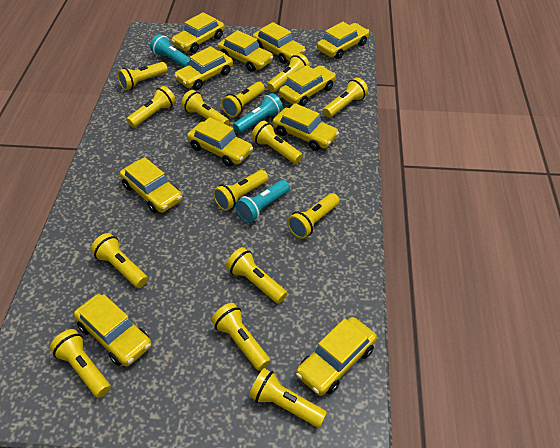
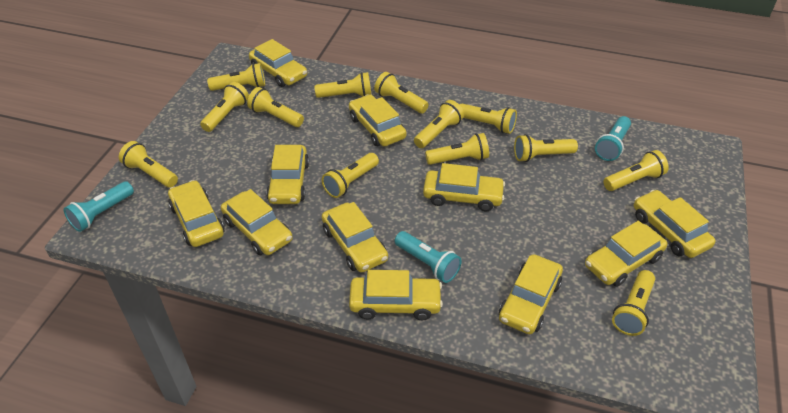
yellow flashlight: [50,329,111,398] [91,233,148,288] [117,62,168,90] [126,86,176,128] [181,90,229,125] [211,303,271,371] [213,170,268,211] [221,82,265,117] [226,247,287,304] [249,368,327,428] [251,121,303,164] [267,53,310,92] [287,193,340,239] [323,78,368,118] = 14 -> [119,141,178,188] [200,82,249,132] [207,63,265,91] [247,87,304,127] [314,72,371,98] [322,153,379,198] [374,72,429,113] [414,100,464,148] [425,133,489,165] [459,104,517,134] [514,134,578,162] [603,150,669,191] [612,270,655,336] = 13

